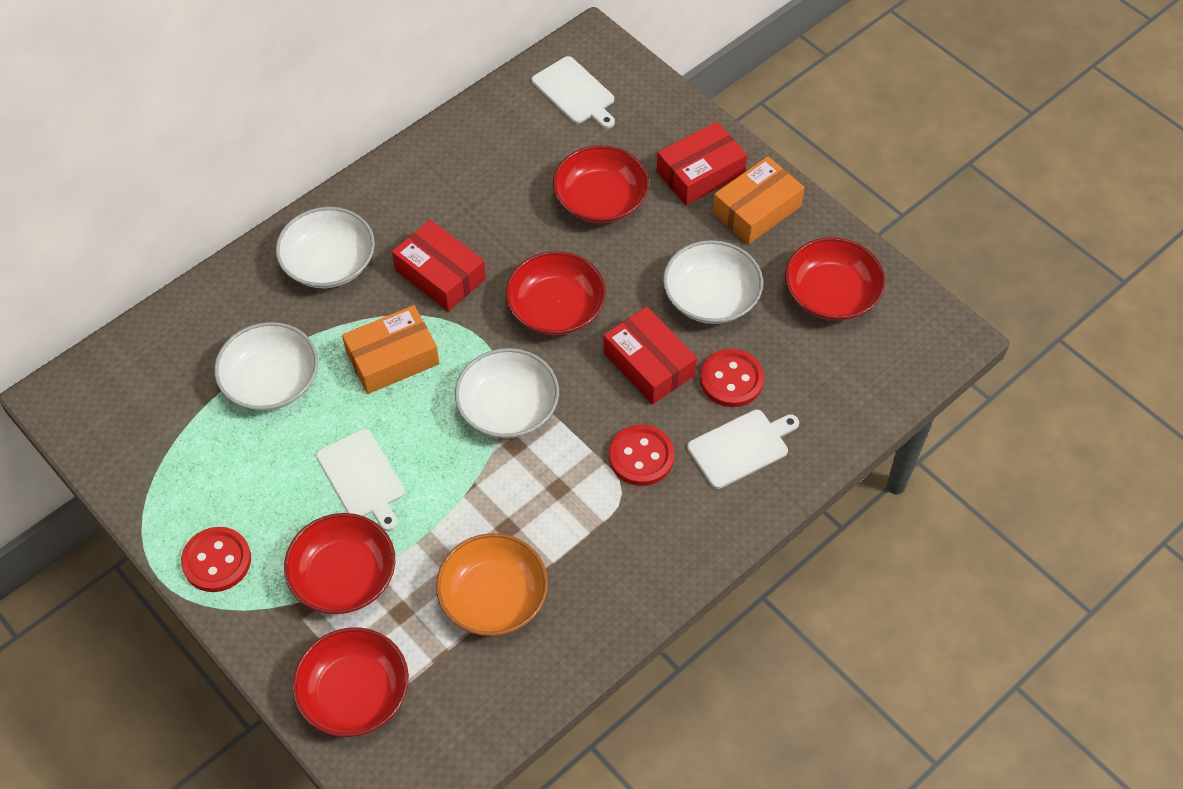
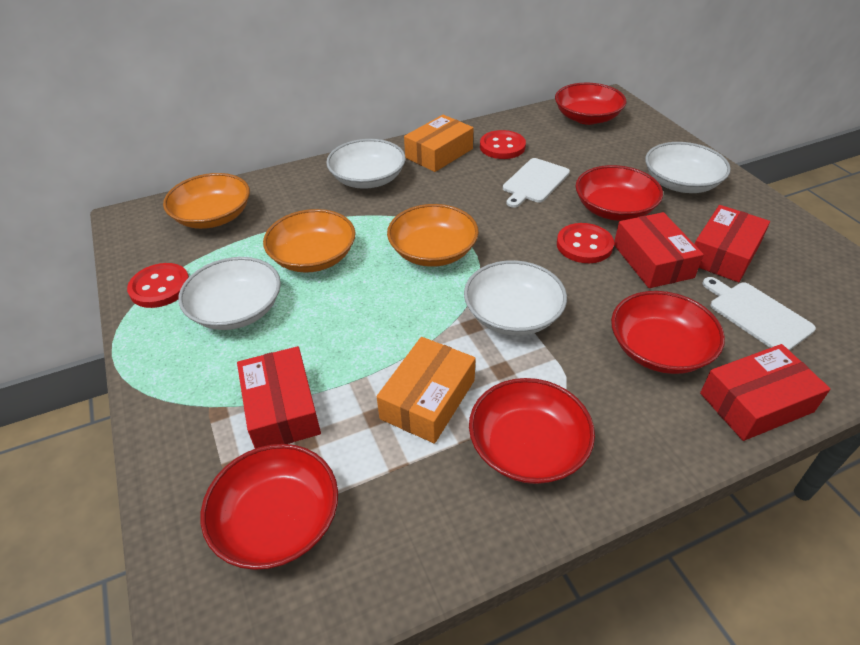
orange bowl: [436,533,548,636] = 1 -> [163,173,250,229] [263,209,356,273] [387,204,479,267] = 3
red box: [392,220,486,311] [603,306,697,404] [656,122,747,205] = 3 -> [237,346,321,449] [614,212,704,288] [695,205,770,282] [700,344,831,441] = 4
white cutting board: [316,429,405,531] [532,56,615,129] [687,410,799,489] = 3 -> [503,158,570,208] [703,277,816,351] = 2

